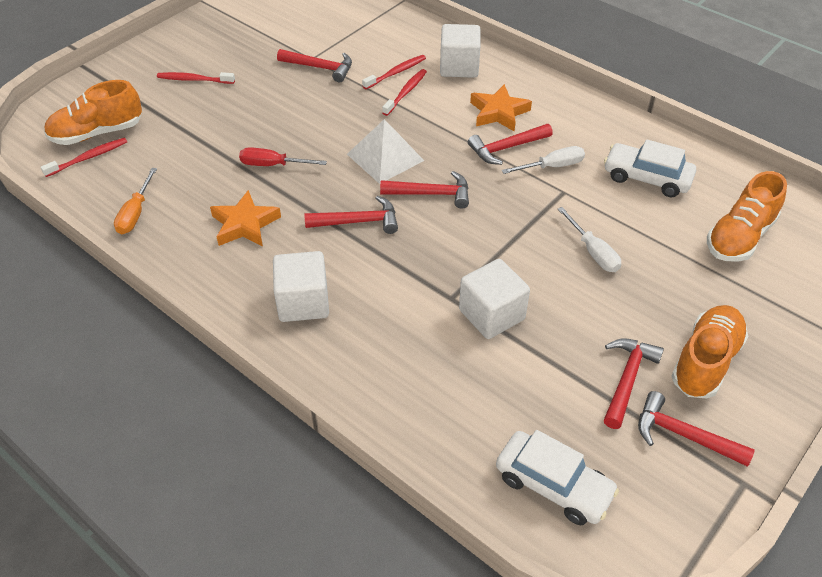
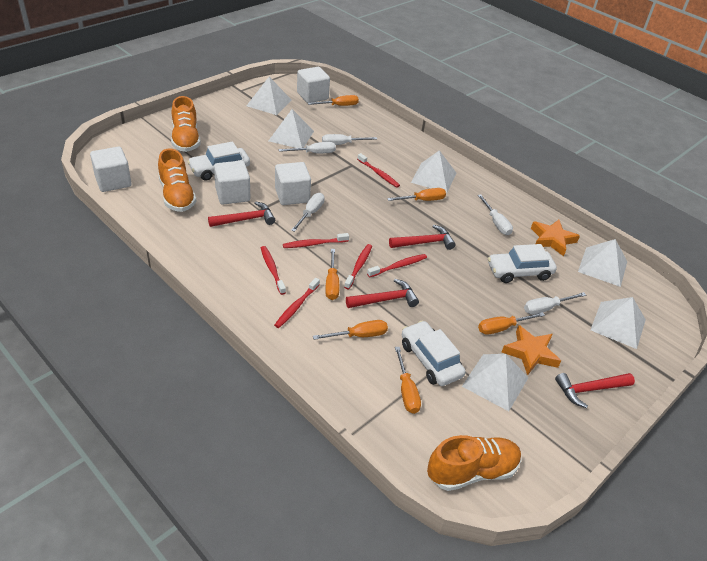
orange screwdriver: [114,168,157,234] = 1 -> [308,95,359,106] [313,320,388,340] [325,249,340,300] [387,188,446,201] [395,347,421,414] [478,312,545,335] = 6
red hammer: [277,49,352,83] [304,196,398,234] [380,171,469,209] [468,124,553,165] [604,338,664,429] [638,391,755,467] = 6 -> [208,201,275,227] [346,279,419,308] [389,225,456,250] [555,373,635,408] = 4
red screwdriver: [239,147,327,166] = 1 -> none = 0
red toothbrush: [41,137,127,177] [157,72,235,84] [362,55,426,89] [382,69,427,116] = 4 -> [261,246,286,295] [274,278,320,328] [283,233,349,248] [344,244,372,289] [357,153,400,188] [367,254,427,277] = 6
white car: [496,430,619,525] [604,139,696,198] = 2 -> [187,141,250,181] [402,321,465,386] [488,244,557,283] = 3
white cube: [273,251,329,322] [440,24,480,78] [459,259,530,339] = 3 -> [90,147,132,192] [214,161,250,205] [275,162,311,205] [297,67,330,103] = 4
white pyramid: [347,119,424,184] = 1 -> [247,77,292,115] [269,109,314,148] [411,150,456,193] [462,354,529,411] [578,239,627,287] [591,297,646,349] = 6
white screwdriver: [502,146,585,174] [558,207,621,272] = 2 -> [279,142,336,153] [291,193,325,232] [322,134,377,145] [478,195,513,235] [524,292,586,315] = 5

